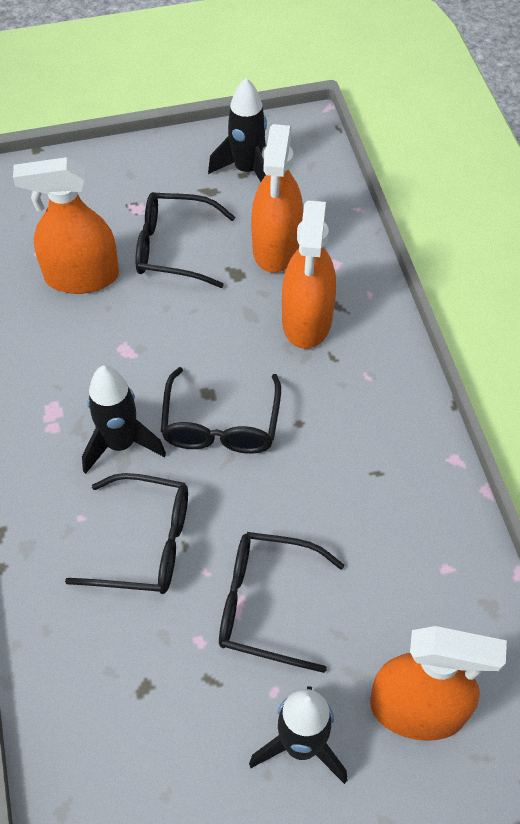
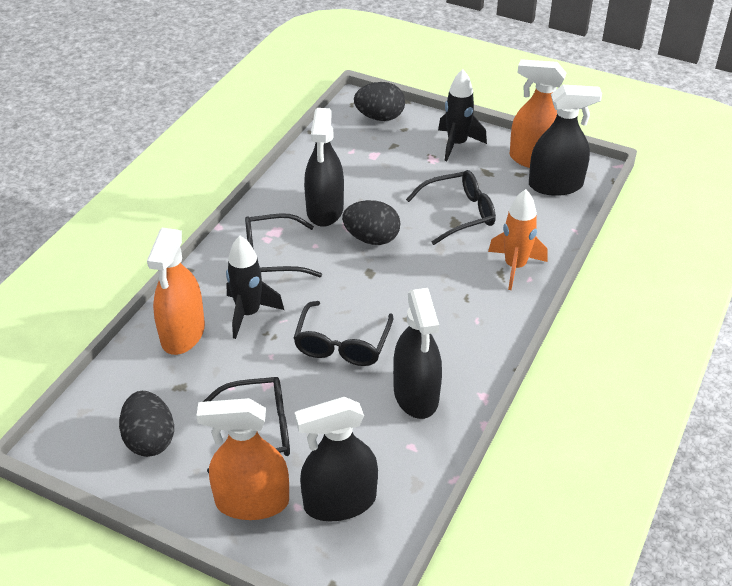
black egg: none = 0 -> [119,391,174,457] [342,200,400,245] [354,82,405,121] = 3
black rocket: [82,365,166,474] [208,78,267,182] [249,686,347,784] = 3 -> [226,236,284,339] [438,69,487,161] = 2
black spray bottle: none = 0 -> [294,397,378,521] [304,108,344,227] [393,288,442,419] [529,85,602,196] = 4
orange rocket: none = 0 -> [488,189,547,290] = 1
orange spray bottle: [13,157,119,294] [251,124,303,273] [282,200,336,349] [370,626,507,741] = 4 -> [147,228,205,355] [196,398,289,520] [510,59,566,168] = 3

